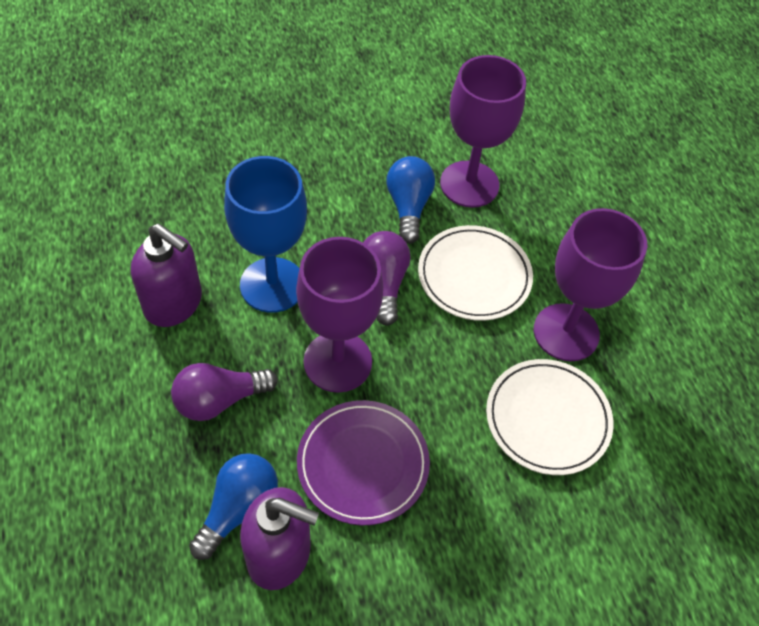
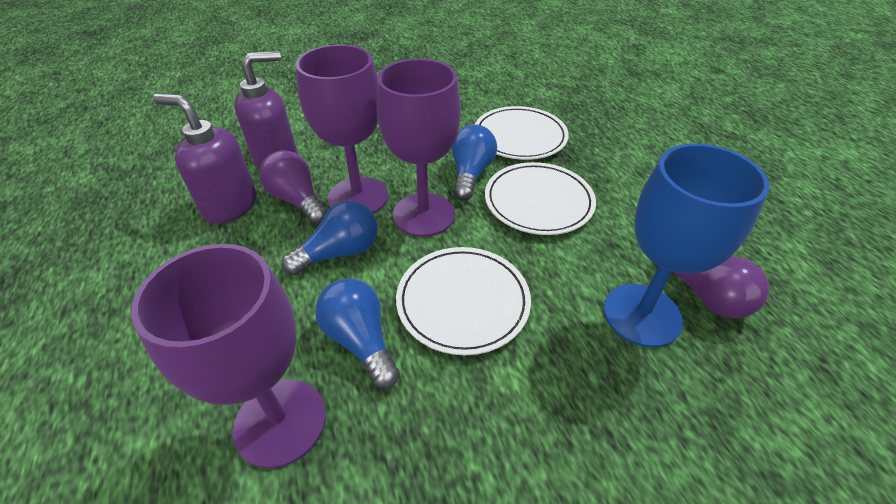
blue light bulb: [189,453,278,560] [386,156,435,244] = 2 -> [281,201,378,275] [315,278,400,389] [452,124,497,200] = 3
purple plate: [297,400,430,525] = 1 -> none = 0
white plate: [418,225,533,321] [486,359,613,475] = 2 -> [396,247,531,355] [475,106,569,160] [485,162,596,235] = 3

